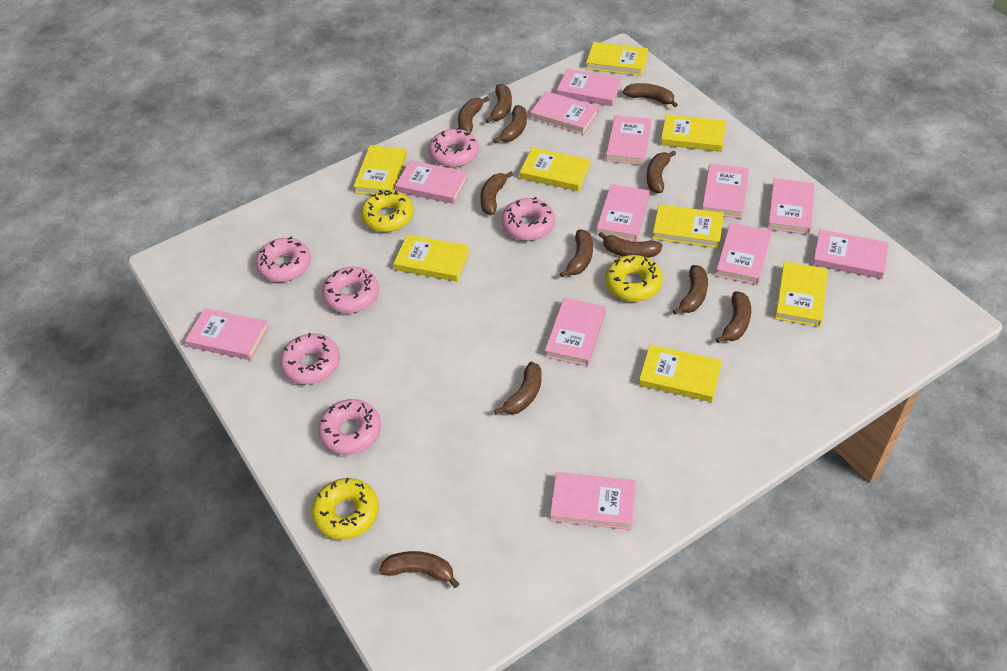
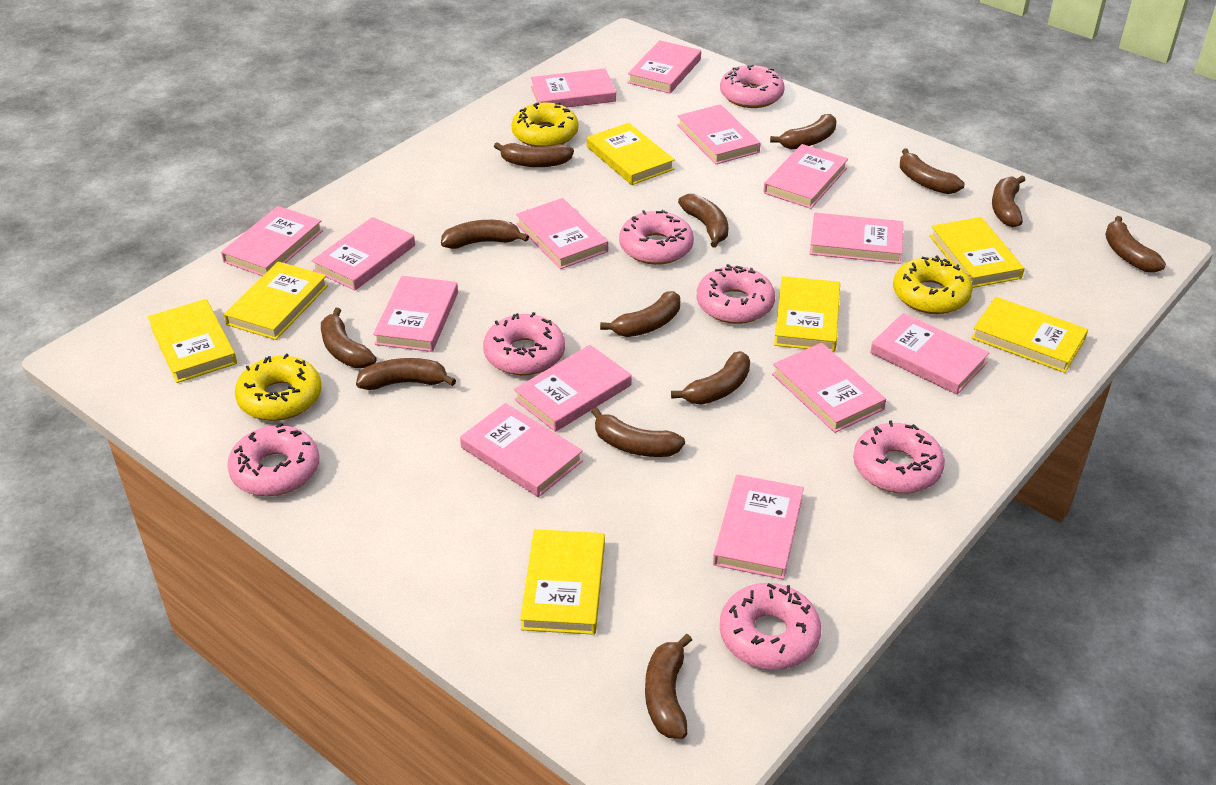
brown banana: [379,551,459,588] [458,96,489,133] [480,172,513,215] [486,84,512,123] [493,105,527,143] [494,362,542,415] [560,230,593,278] [599,232,663,258] [623,83,678,107] [646,151,676,193] [673,265,708,315] [716,291,751,343] = 12 -> [321,308,376,368] [356,358,456,390] [441,220,529,249] [494,142,574,167] [591,407,685,457] [600,291,680,337] [645,634,692,739] [671,351,750,405] [678,194,728,248] [770,114,837,149] [900,149,965,194] [992,176,1025,227] [1105,216,1166,273] = 13
pink book: [185,308,269,360] [396,160,468,204] [530,91,599,135] [545,298,606,366] [550,472,636,530] [557,68,622,106] [596,184,650,242] [606,115,652,165] [702,164,749,219] [716,223,771,285] [767,178,815,235] [812,229,889,279] = 12 -> [221,206,323,276] [311,217,415,290] [373,276,458,352] [460,403,583,497] [514,345,632,432] [516,198,608,269] [531,68,616,107] [628,40,701,93] [677,104,761,164] [713,474,804,580] [763,144,848,209] [772,343,886,433] [810,213,903,264] [870,313,990,395] = 14
pink donut: [256,237,311,282] [280,333,340,385] [318,399,381,455] [322,267,379,313] [429,128,479,168] [501,197,555,241] = 6 -> [227,423,319,496] [483,312,565,375] [619,210,694,265] [697,264,775,324] [720,64,785,108] [720,583,821,670] [853,421,945,493] = 7
yellow book: [354,145,407,195] [394,235,470,282] [520,147,591,191] [586,42,648,76] [639,345,722,402] [652,204,724,248] [661,114,726,152] [775,262,828,327] = 8 -> [148,299,237,383] [224,261,328,340] [520,529,605,635] [587,123,675,185] [774,276,840,352] [930,217,1024,288] [971,297,1088,373] = 7

